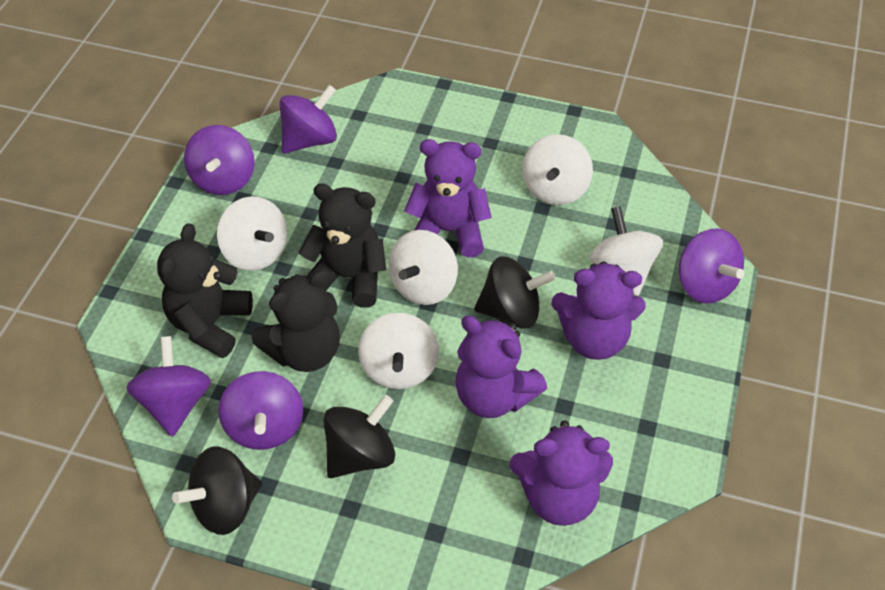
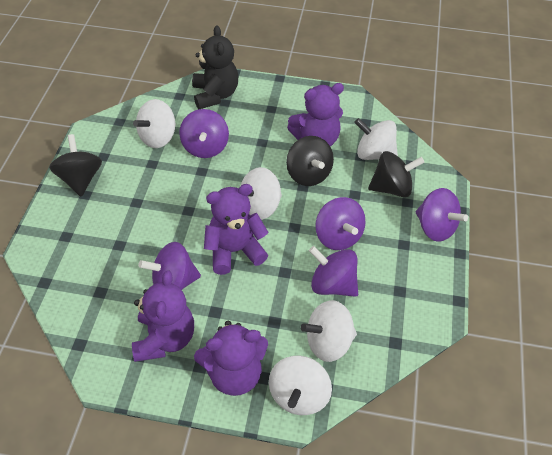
black teddy bear: [157,223,253,358] [252,270,340,372] [298,183,386,308] = 3 -> [192,26,238,109] = 1

